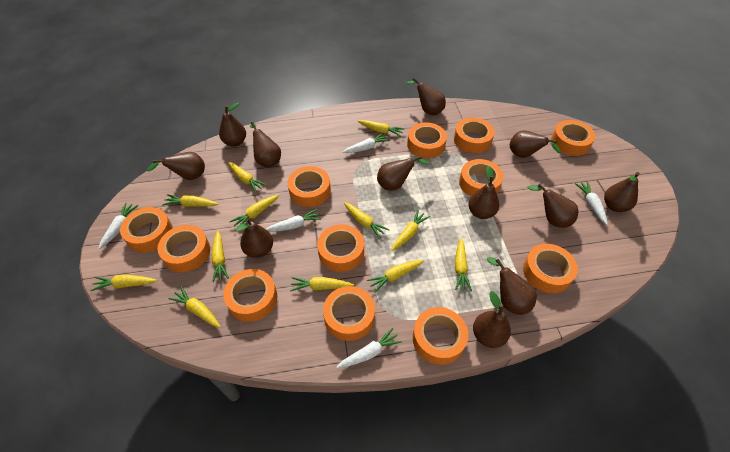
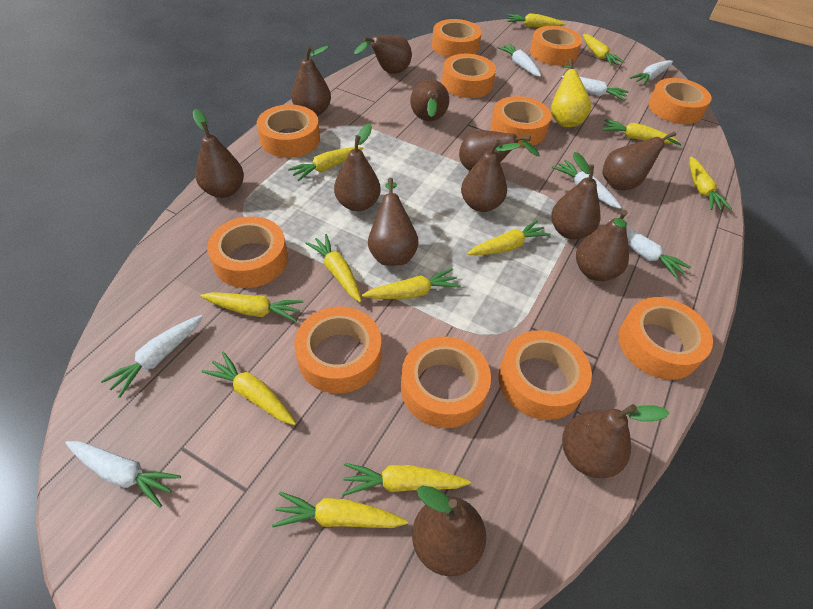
brown pear: [147,152,205,180] [219,103,246,147] [236,218,273,258] [250,122,281,168] [377,156,429,190] [406,78,446,115] [468,166,499,219] [473,291,511,348] [487,257,537,315] [510,130,561,158] [527,184,578,228] [604,172,640,212] = 12 -> [193,109,244,198] [291,46,331,116] [334,124,381,211] [354,35,412,74] [368,178,419,266] [410,79,449,121] [412,485,486,577] [459,130,540,171] [461,139,521,212] [551,152,601,240] [562,404,669,478] [576,210,629,281] [602,131,681,190] = 13
orange tape: [120,207,173,252] [157,225,210,272] [223,269,277,322] [288,166,331,207] [317,224,364,272] [323,286,375,341] [407,122,447,159] [413,307,468,365] [454,118,495,153] [459,159,504,196] [523,244,578,293] [551,120,596,156] = 12 -> [207,216,288,288] [257,104,320,158] [294,307,381,393] [401,336,491,428] [432,19,482,58] [442,54,496,98] [490,96,551,146] [498,330,592,420] [530,26,582,66] [618,297,713,380] [648,78,712,124] = 11
white carrot: [98,203,138,249] [266,209,322,232] [337,328,402,368] [343,133,390,153] [575,181,608,225] = 5 -> [66,441,181,508] [101,315,203,398] [497,44,541,77] [552,159,621,209] [562,76,629,100] [609,220,691,279] [630,60,673,85] = 7
yellow pear: none = 0 -> [551,58,591,127] = 1

